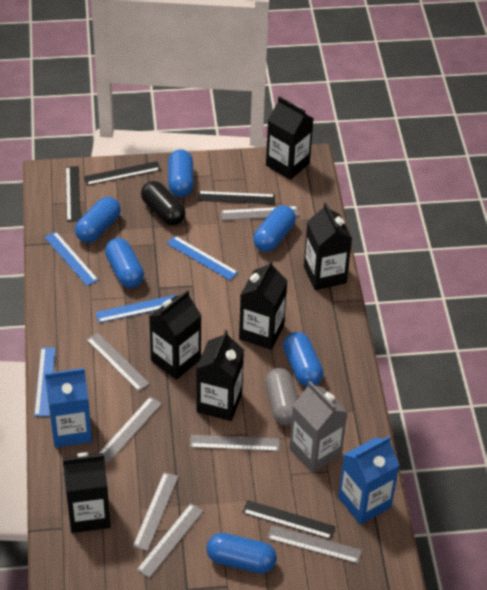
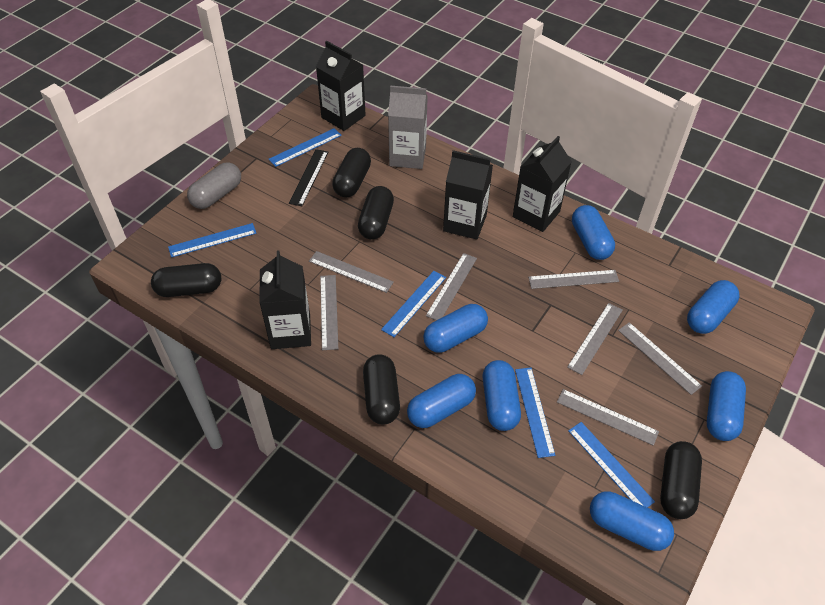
black capsule: [141,181,186,226] = 1 -> [151,263,221,297] [332,148,371,197] [358,186,394,239] [363,354,400,424] [660,441,702,519] = 5
black carton: [63,452,111,533] [149,290,202,380] [196,330,244,421] [239,260,288,350] [266,96,314,180] [304,203,352,290] = 6 -> [259,250,311,349] [316,41,366,131] [443,150,493,240] [513,136,572,232] = 4
black ruler: [66,166,80,222] [84,161,161,186] [198,191,275,204] [242,500,336,540] = 4 -> [289,149,328,206] = 1
blue capsule: [75,197,121,243] [105,238,144,288] [168,149,194,197] [206,533,277,574] [253,205,296,252] [283,332,324,387] = 6 -> [407,374,476,428] [423,304,488,353] [482,360,521,431] [572,205,615,260] [590,491,674,551] [687,280,739,334] [707,371,746,441] = 7
blue carton: [45,368,92,447] [338,436,399,525] = 2 -> none = 0
blue ruler: [34,347,56,416] [45,232,98,286] [95,295,176,323] [167,236,238,280] = 4 -> [168,223,257,258] [269,128,342,167] [381,271,446,337] [515,368,555,458] [568,422,655,508] = 5

